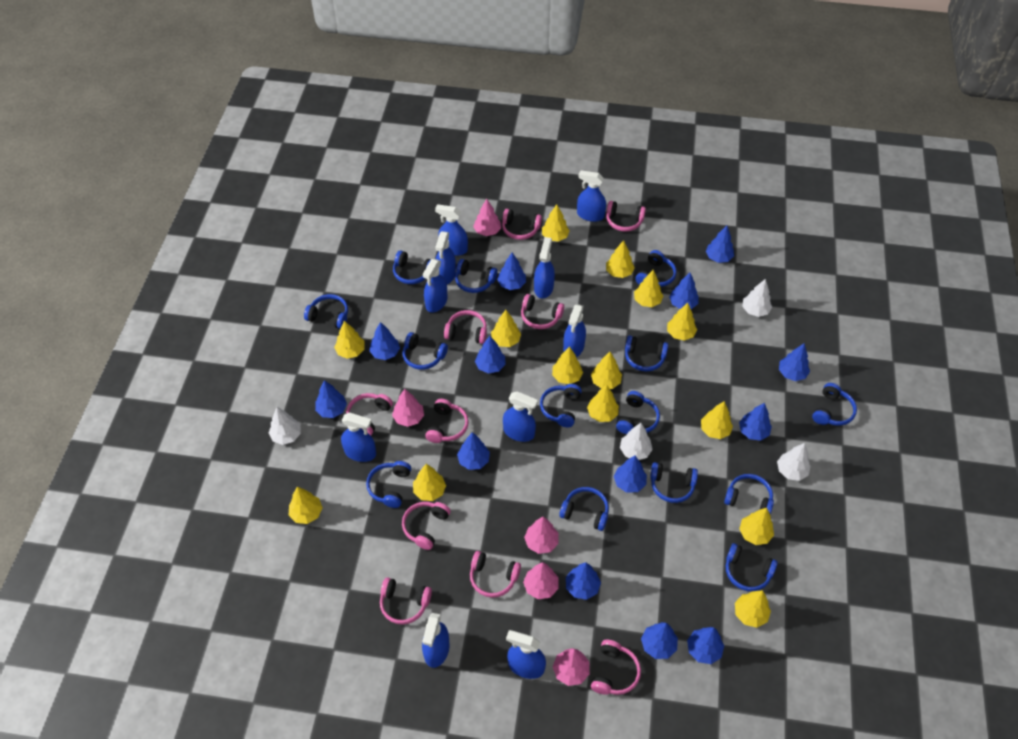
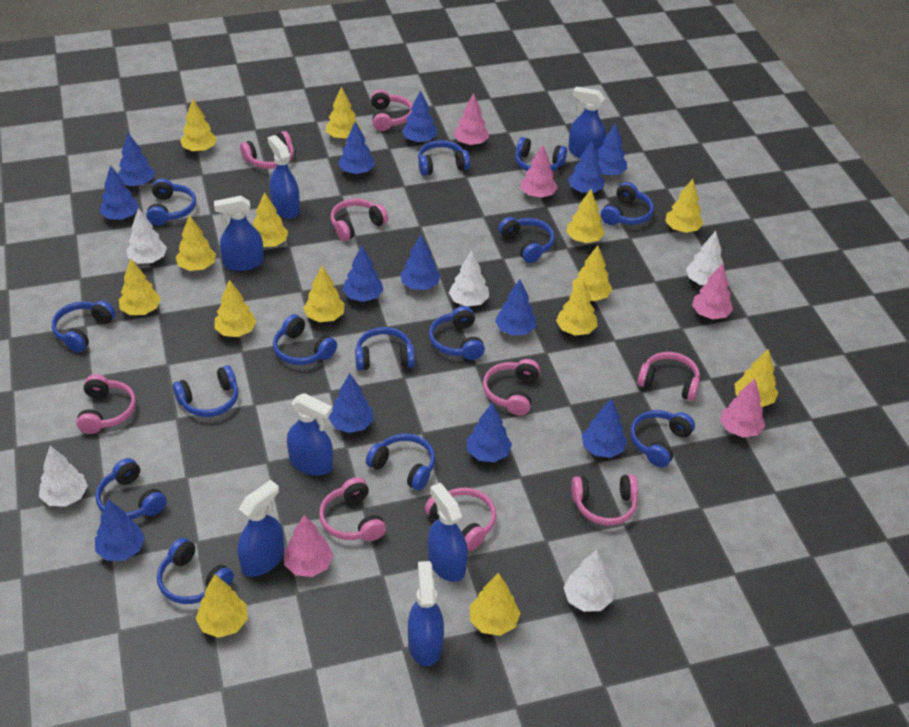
blue spray bottle: [341,412,376,462] [422,613,449,668] [423,259,447,313] [435,204,468,256] [435,231,456,284] [503,391,538,442] [506,630,546,679] [534,237,555,298] [563,304,586,357] [577,170,606,222] = 10 -> [214,196,264,271] [238,480,284,577] [267,135,300,219] [287,393,333,476] [408,561,444,666] [428,483,468,582] [568,87,606,158] = 7
pink headphones: [346,393,393,435] [380,577,432,625] [402,502,451,550] [425,399,469,443] [444,310,487,344] [470,551,521,598] [502,209,542,240] [521,294,564,329] [591,640,641,695] [606,201,646,232] = 10 -> [76,374,136,434] [240,131,294,169] [319,477,386,541] [330,199,388,241] [371,90,413,131] [425,488,496,551] [483,359,540,416] [571,475,638,526] [637,352,700,401] = 9
white tree: [269,407,301,445] [620,423,653,460] [742,279,772,317] [777,443,811,481] = 4 -> [39,446,88,507] [126,208,167,264] [449,250,489,307] [564,550,613,612] [686,231,726,285] = 5

